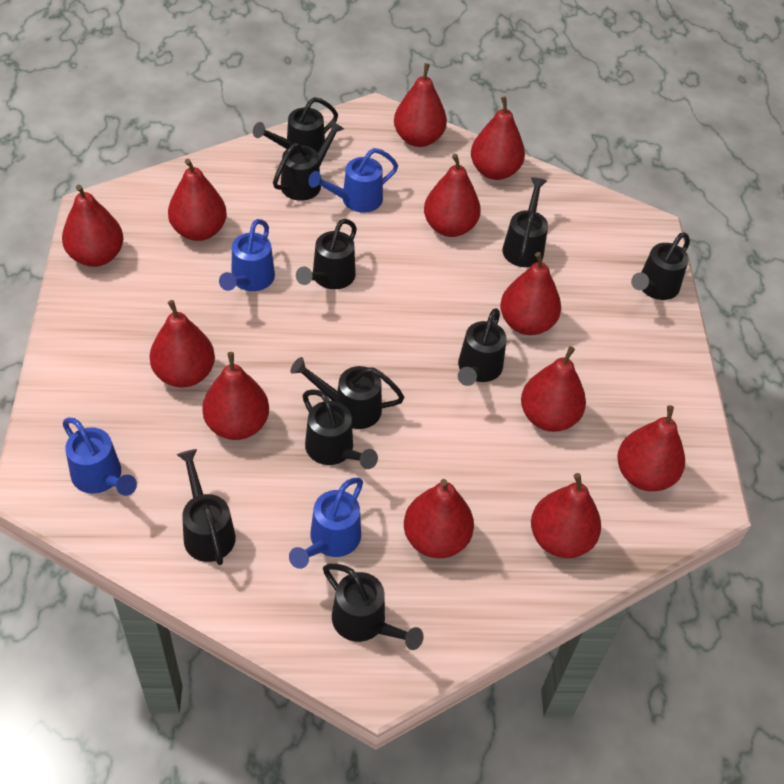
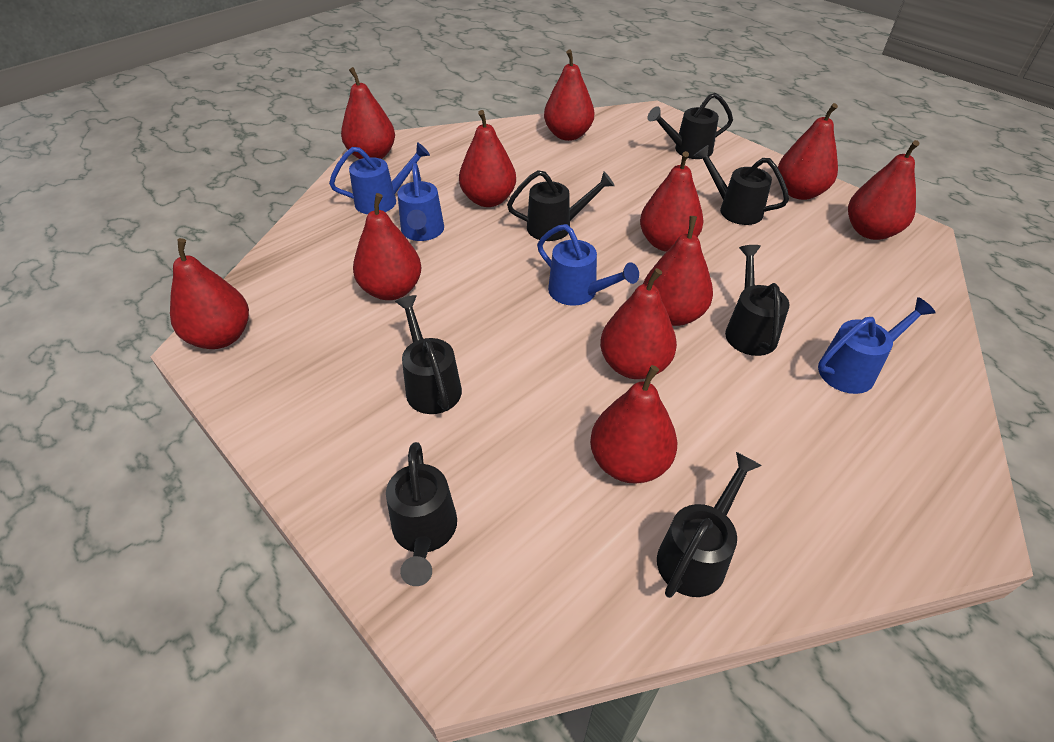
black watering can: [177,449,236,565] [253,97,338,153] [273,120,344,201] [290,357,404,429] [296,219,357,289] [303,389,378,469] [323,564,424,650] [458,308,507,386] [502,177,548,267] [631,232,690,300] = 10 -> [386,442,457,586] [395,295,462,414] [507,170,615,241] [647,93,733,159] [657,452,762,598] [694,145,789,225] [725,245,789,356] = 7
red pear: [62,185,123,267] [150,300,215,387] [168,159,227,241] [202,352,269,440] [394,63,447,147] [404,479,474,558] [424,154,481,237] [471,96,525,180] [500,252,561,335] [521,346,586,432] [531,473,601,558] [617,405,685,491] = 12 -> [170,238,249,349] [341,67,395,159] [353,193,422,300] [459,110,516,207] [544,50,594,141] [590,365,677,484] [600,268,677,379] [640,151,704,252] [643,216,713,326] [778,103,838,200] [848,140,919,240] = 11

